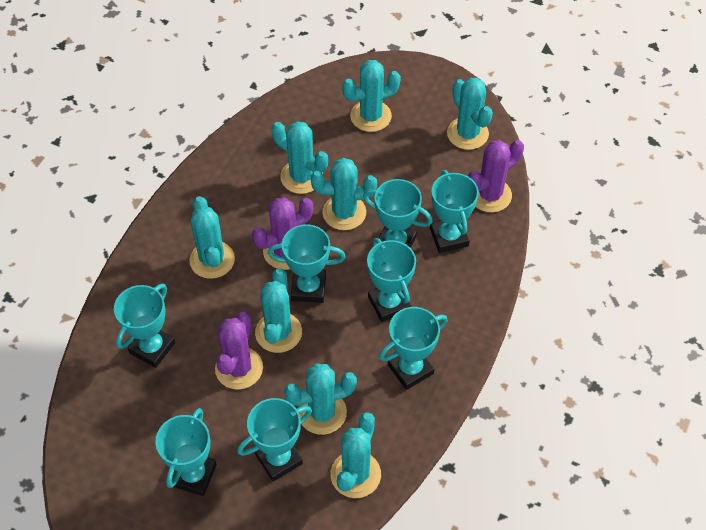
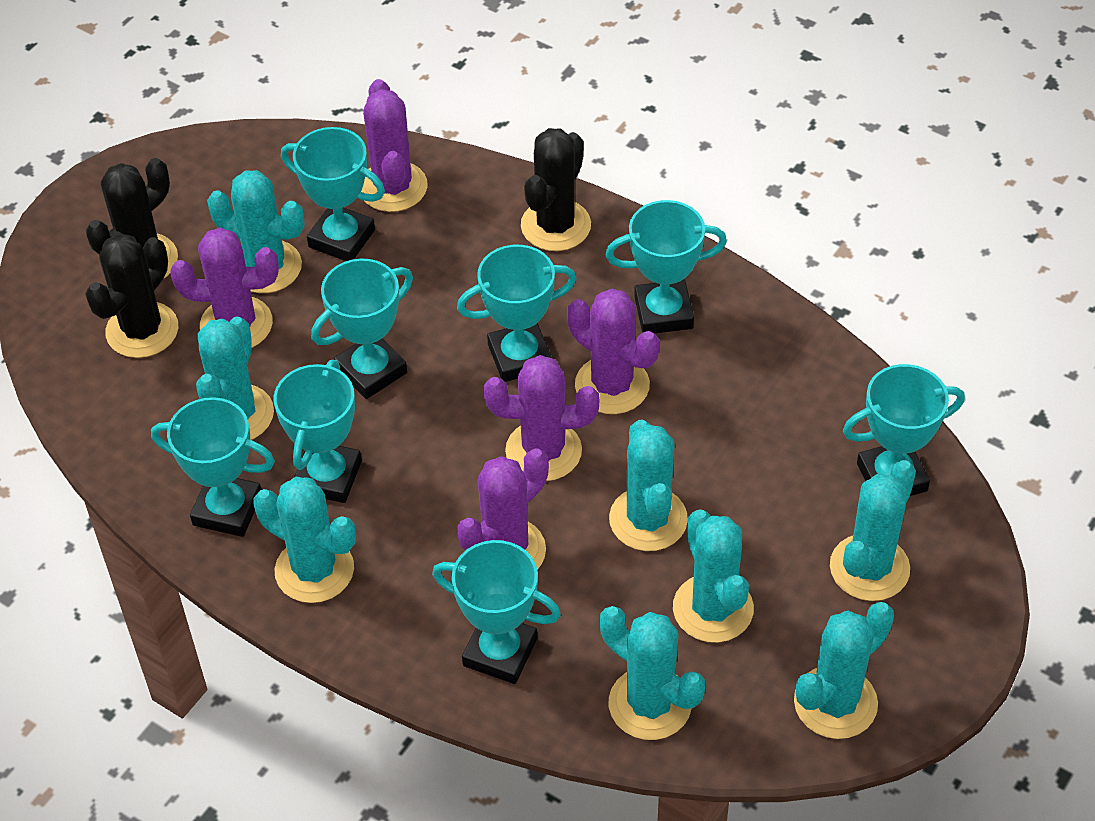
black cactus: none = 0 -> [85,234,178,358] [86,158,178,278] [521,128,591,251] = 3
purple cactus: [215,312,263,390] [252,198,313,270] [468,140,524,212] = 3 -> [170,228,279,348] [361,79,428,212] [457,448,549,569] [484,355,599,481] [567,288,660,414] = 5

